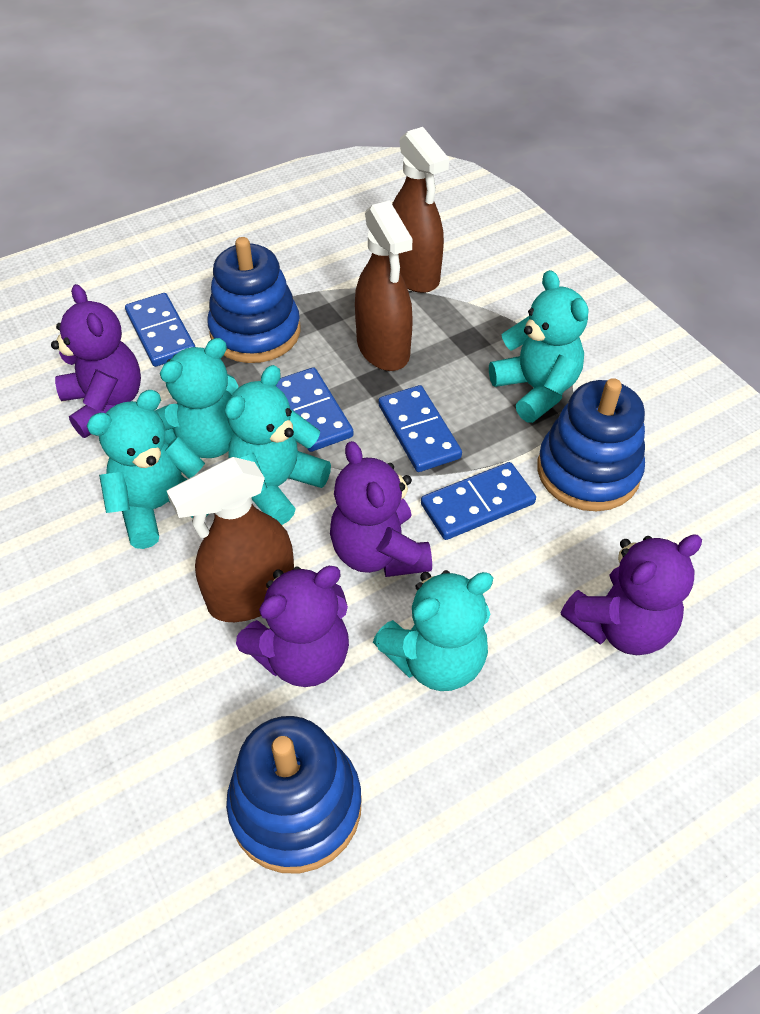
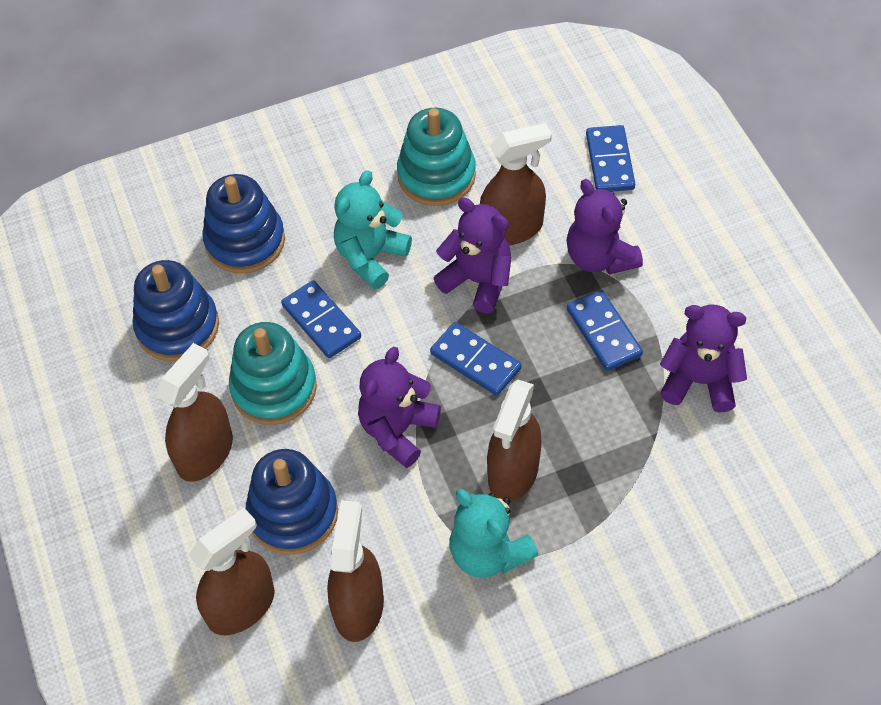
brown spray bottle: [167,457,294,622] [355,201,413,371] [392,127,449,293] = 3 -> [156,343,233,482] [189,508,275,635] [327,500,384,642] [480,123,552,245] [487,380,542,502] = 5
turquoise stacking toy: none = 0 -> [229,322,317,425] [397,108,476,206] = 2
turquoise teddy bear: [86,390,209,549] [155,338,238,458] [225,365,331,525] [373,570,493,691] [489,270,589,423] = 5 -> [334,170,412,289] [450,489,538,578] = 2

